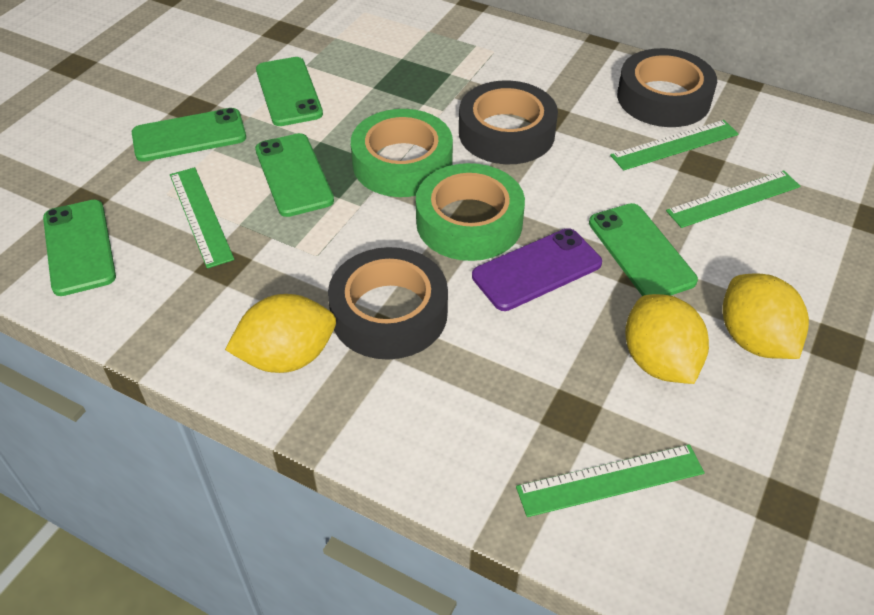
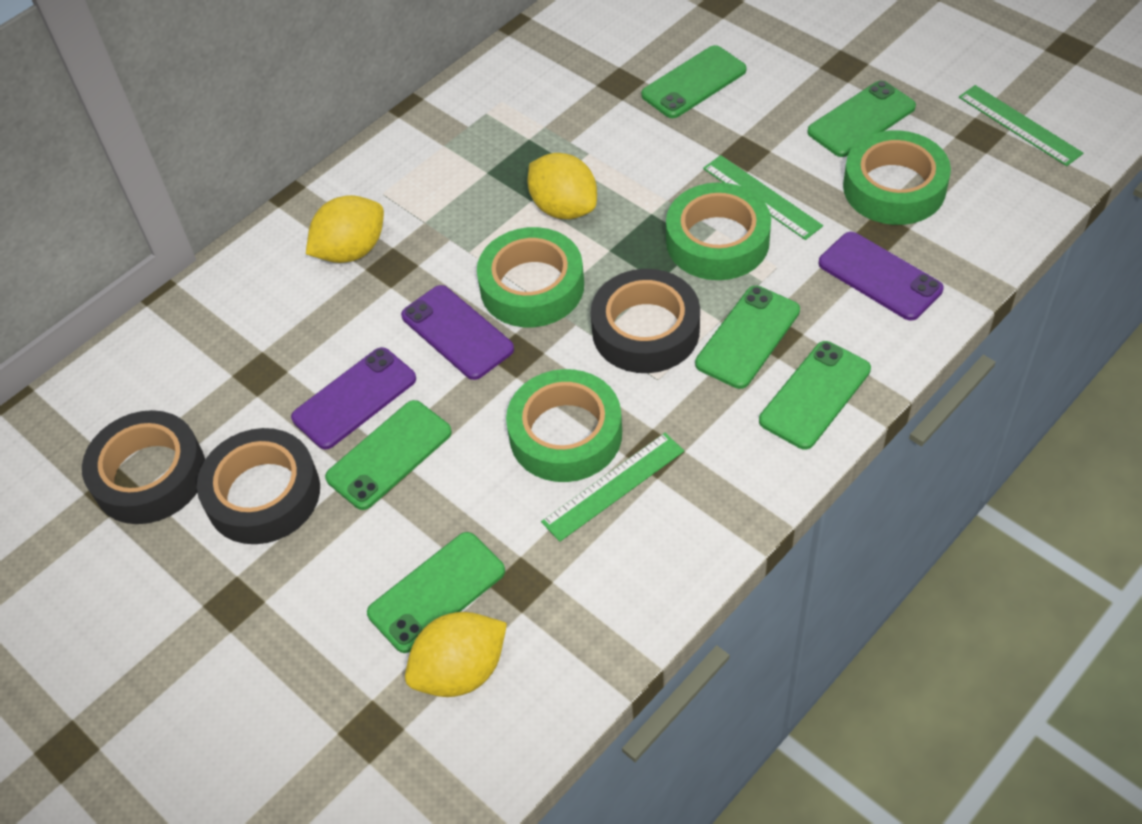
green phone: [43,200,116,296] [132,108,246,162] [255,133,334,217] [256,57,323,126] [589,203,698,296] = 5 -> [325,400,452,510] [367,532,505,653] [641,45,747,118] [695,286,800,389] [759,341,871,449] [807,81,916,157] = 6
green ruler: [170,167,235,268] [516,444,705,517] [610,120,739,171] [666,170,800,228] = 4 -> [541,433,684,542] [703,155,823,240] [959,85,1083,166] = 3
green tape: [351,109,453,197] [416,163,525,261] = 2 -> [477,227,584,327] [506,369,622,482] [666,182,771,280] [843,130,951,225] = 4
purple phone: [472,228,602,311] = 1 -> [291,347,416,450] [401,285,514,380] [818,232,943,321] = 3

